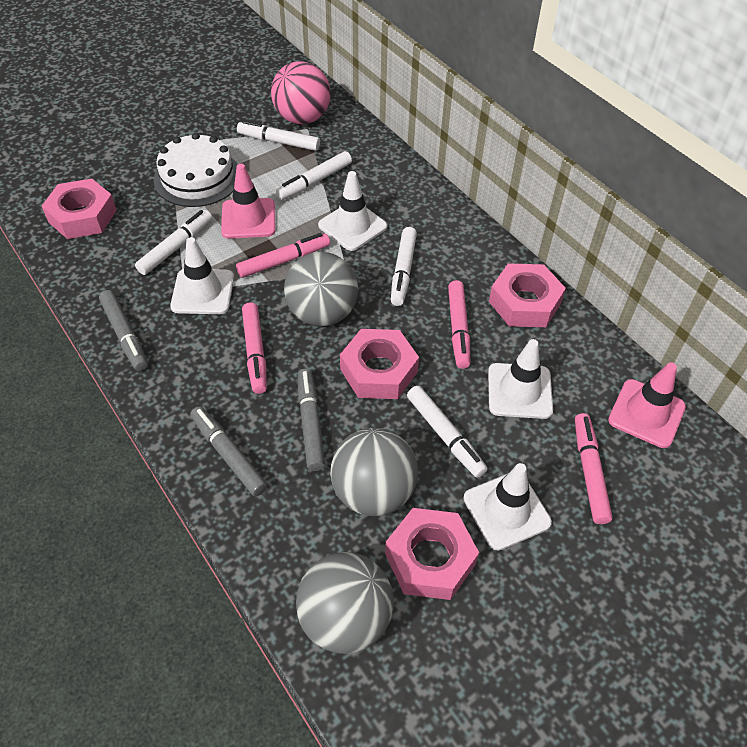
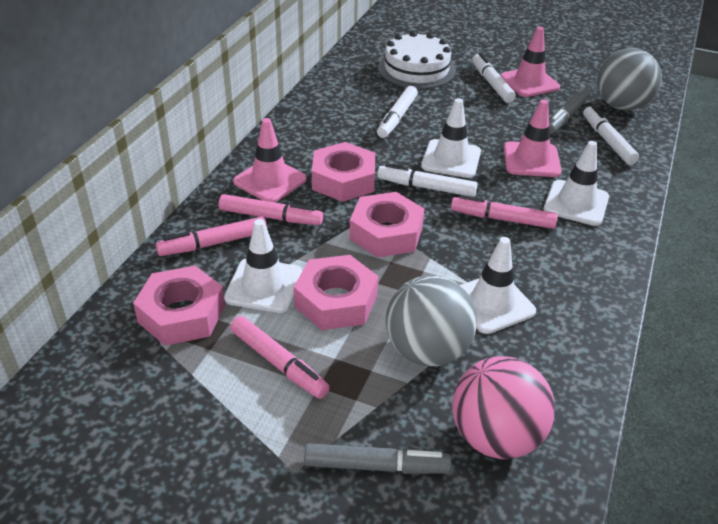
grey ball: [284,252,358,326] [296,552,394,654] [330,428,418,516] = 3 -> [386,275,477,366] [597,48,662,111] = 2
grey marker: [99,290,148,371] [190,406,268,496] [298,369,325,471] = 3 -> [304,443,452,474] [549,87,590,134] = 2
pink traffic cone: [221,164,276,239] [608,362,686,448] = 2 -> [233,118,307,202] [500,27,560,97] [504,99,562,177] = 3
white marker: [135,210,212,275] [237,120,320,151] [275,151,352,200] [391,227,417,306] [407,386,488,478] = 5 -> [377,86,418,138] [377,163,478,197] [472,53,516,103] [583,106,639,165] = 4

